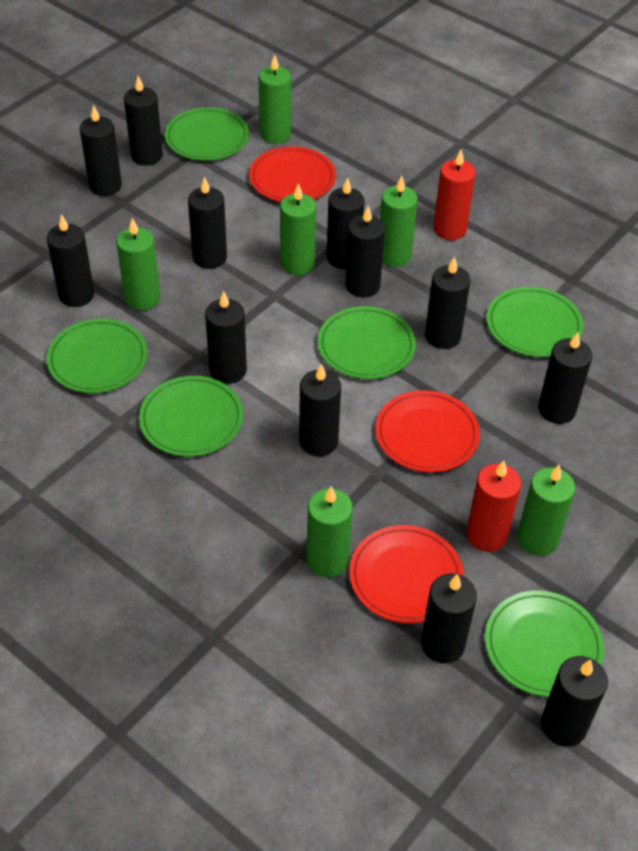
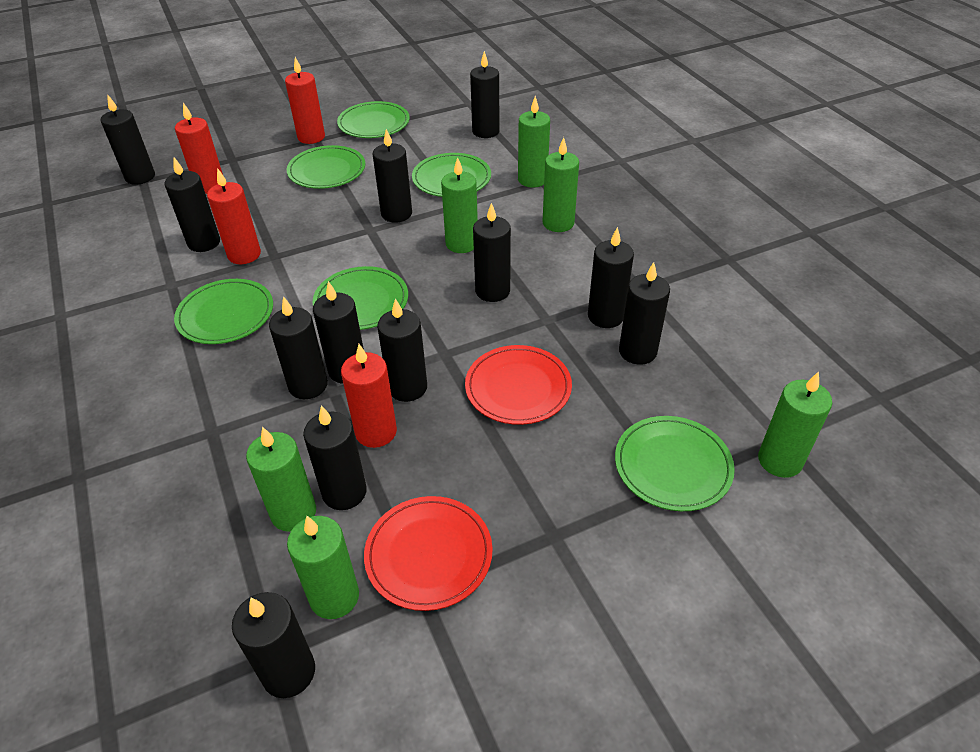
red candle: [433,150,476,240] [466,461,521,552] = 2 -> [175,103,223,194] [207,168,261,264] [285,57,325,144] [341,344,397,448] = 4
red plate: [249,146,336,202] [349,525,464,623] [375,390,480,473] = 3 -> [364,496,493,611] [465,345,572,425] = 2

